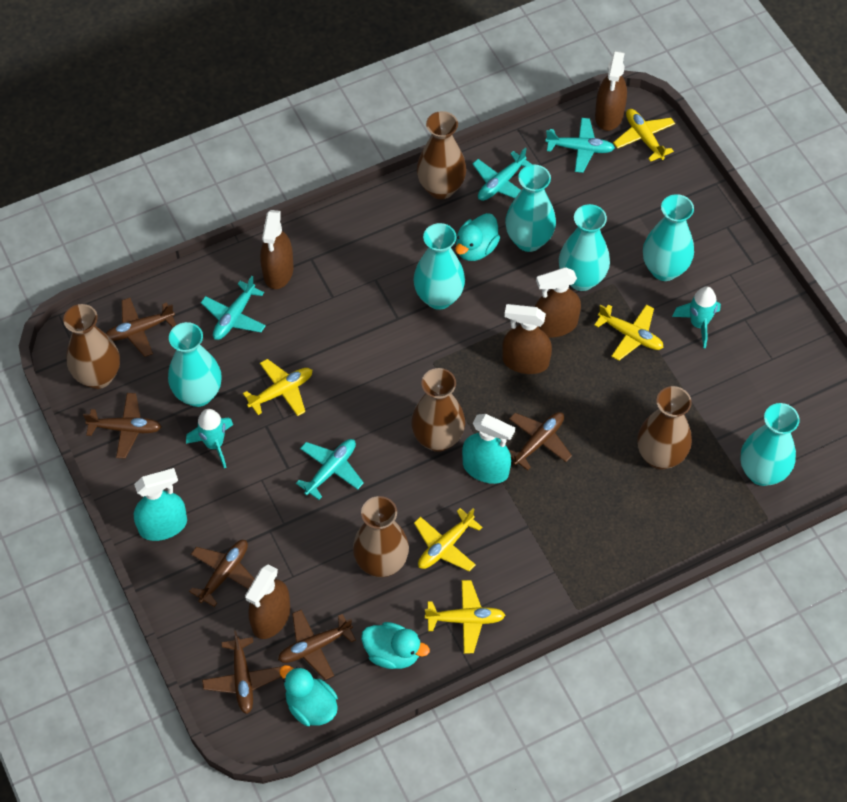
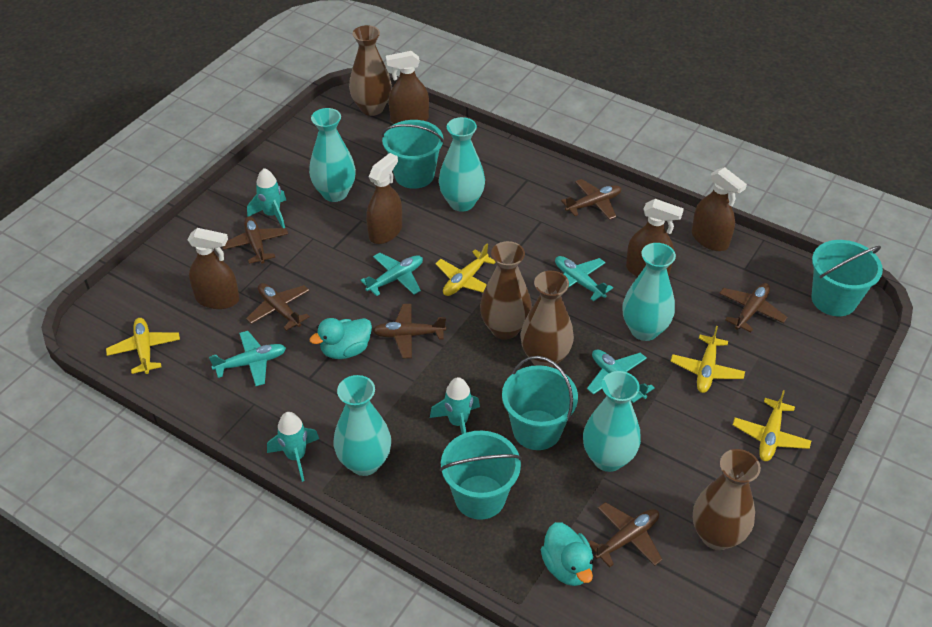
brown vase: [63,304,120,389] [353,496,409,577] [411,368,465,452] [417,111,466,199] [637,386,692,469] = 5 -> [349,25,392,116] [480,241,532,340] [520,270,574,368] [693,449,761,550] = 4
turquoise bucket: none = 0 -> [382,120,444,189] [440,431,522,520] [502,356,578,450] [812,240,883,316] = 4
turquoise duck: [280,665,338,726] [361,622,430,669] [455,213,500,261] = 3 -> [310,318,372,359] [541,522,593,586] = 2
turquoise rocket: [186,409,233,468] [672,286,721,348] = 2 -> [247,168,286,228] [267,412,319,482] [430,377,480,434] = 3
turquoise spray bottle: [134,468,187,541] [462,414,515,484] = 2 -> none = 0
turquoise vase: [168,322,222,407] [413,223,465,310] [505,165,556,252] [559,204,610,291] [643,194,694,281] [740,403,800,486] = 6 -> [309,108,356,202] [334,375,391,476] [439,117,485,212] [583,371,641,472] [623,243,676,341] = 5
yellow plane: [243,359,312,416] [414,508,482,571] [425,580,505,653] [594,304,664,360] [613,109,675,162] = 5 -> [106,318,180,374] [436,244,496,296] [670,326,745,393] [733,390,811,461] = 4

